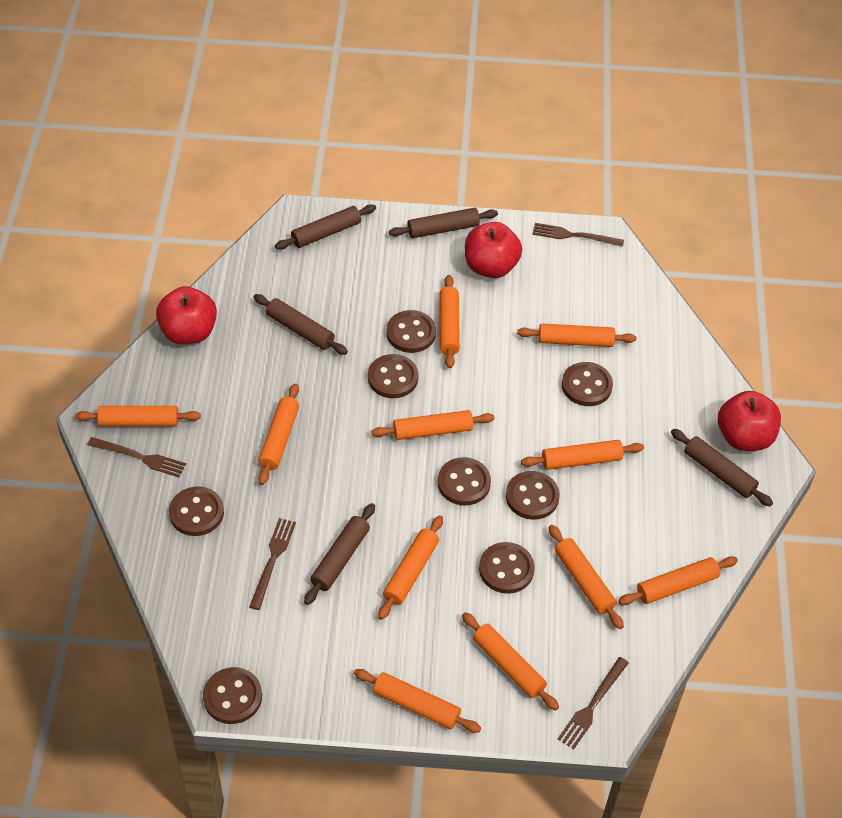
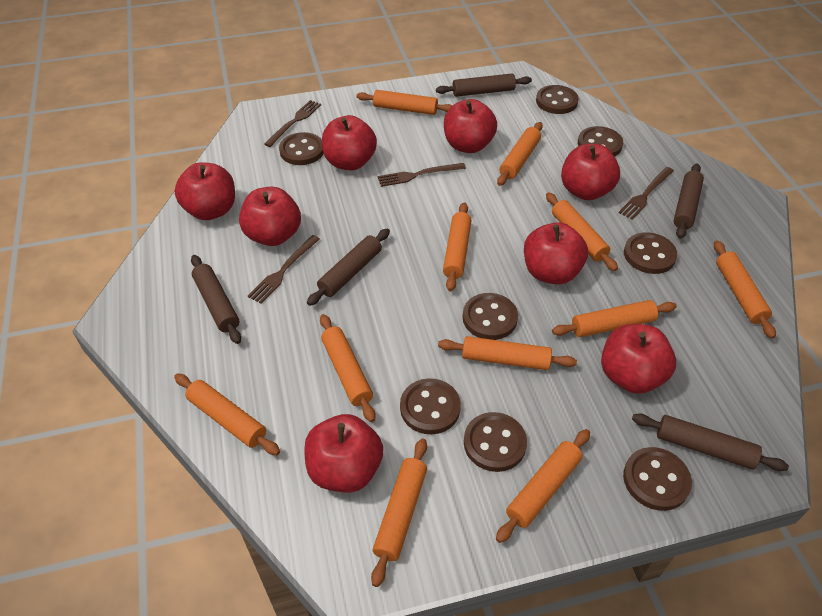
red apple: [156,286,217,344] [465,222,522,278] [718,391,781,451] = 3 -> [175,162,235,220] [239,187,301,246] [304,414,383,492] [322,115,377,170] [444,99,497,153] [524,222,588,285] [561,144,620,200] [601,324,676,394] = 8

